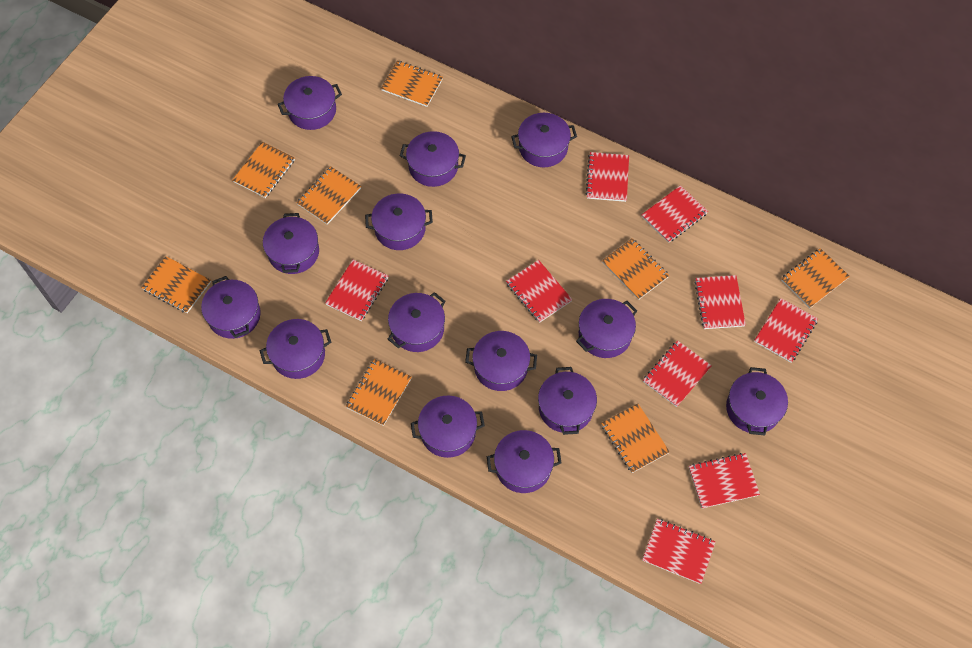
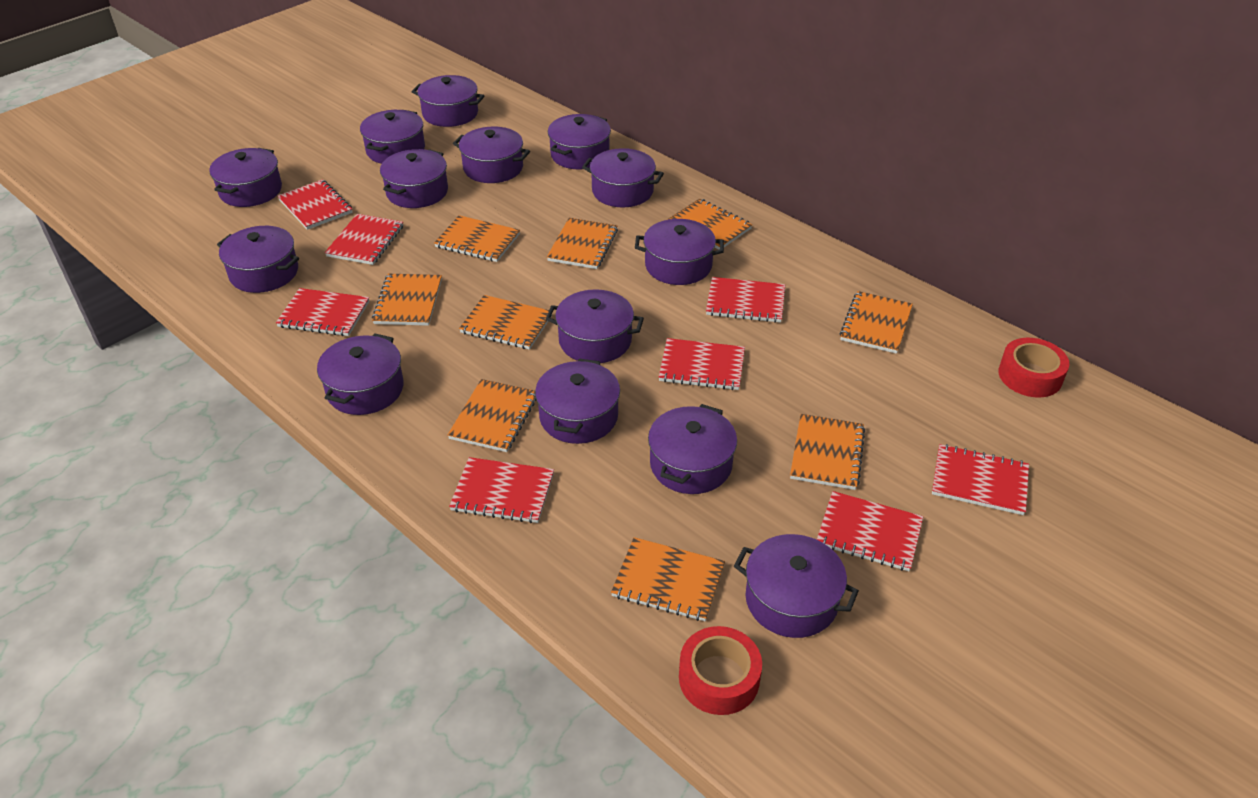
orange notebook: [141,256,211,313] [233,141,295,198] [296,167,361,225] [346,359,411,426] [381,61,443,107] [601,404,670,473] [602,238,670,300] [781,248,850,308] = 8 -> [372,274,442,326] [434,215,520,262] [448,379,536,452] [459,295,552,350] [547,218,618,269] [611,537,725,621] [667,198,752,250] [790,414,865,490] [840,291,913,354] = 9
red notebook: [325,260,388,321] [506,260,573,323] [586,152,629,202] [642,185,708,243] [642,519,716,584] [643,340,712,407] [689,453,760,508] [694,275,746,329] [754,298,818,362] = 9 -> [276,288,369,336] [278,179,353,230] [325,214,403,265] [449,457,554,523] [659,338,745,390] [706,277,785,323] [817,491,923,571] [932,444,1029,515] = 8
red tape: none = 0 -> [679,626,762,715] [998,338,1069,398] = 2

